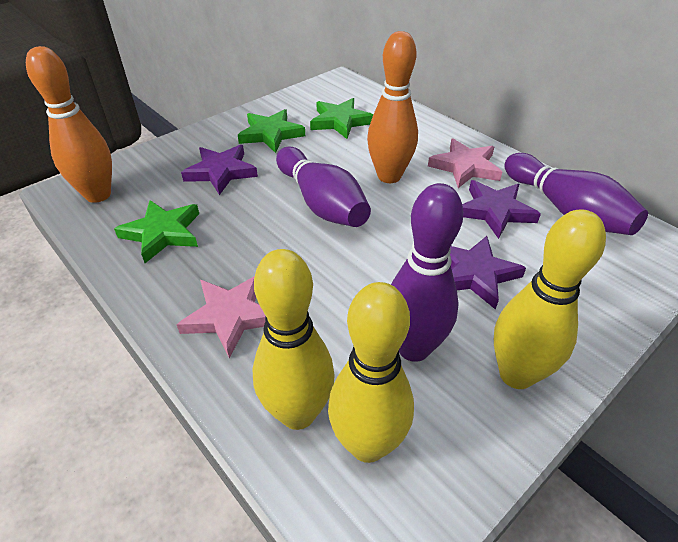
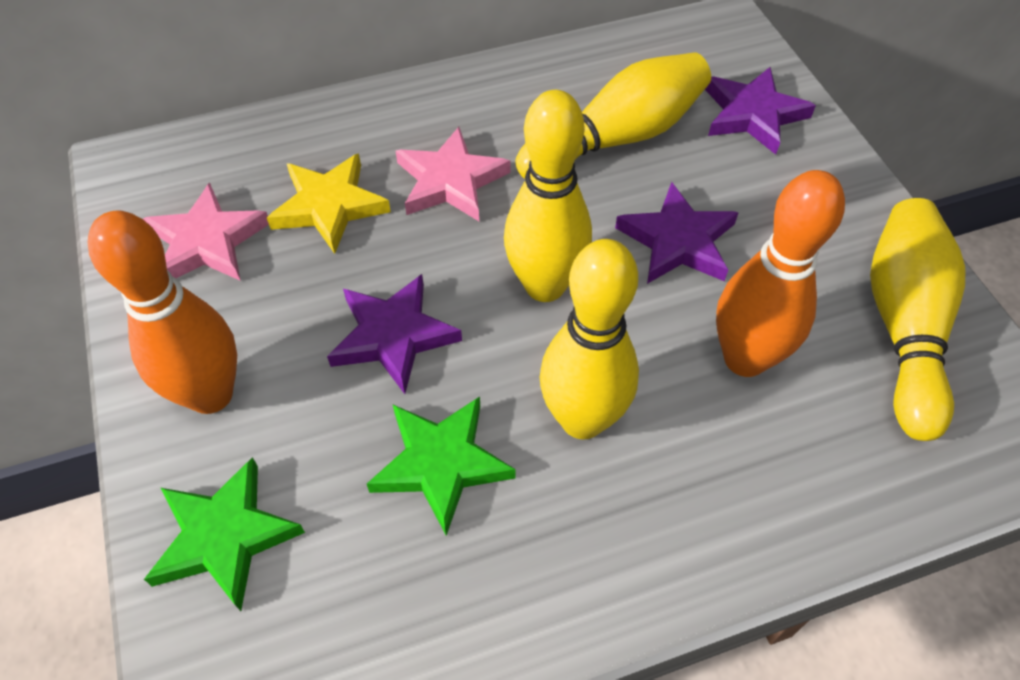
green star: [114,200,199,263] [238,109,305,153] [310,98,373,139] = 3 -> [144,457,305,611] [367,396,516,536] = 2
purple bowling pin: [276,146,371,227] [391,183,463,362] [505,153,648,235] = 3 -> none = 0
yellow bowling pin: [252,249,335,430] [328,282,414,463] [494,209,606,389] = 3 -> [504,90,592,302] [515,52,711,179] [540,239,639,439] [870,198,965,441] = 4
yellow star: none = 0 -> [267,153,391,254] = 1

